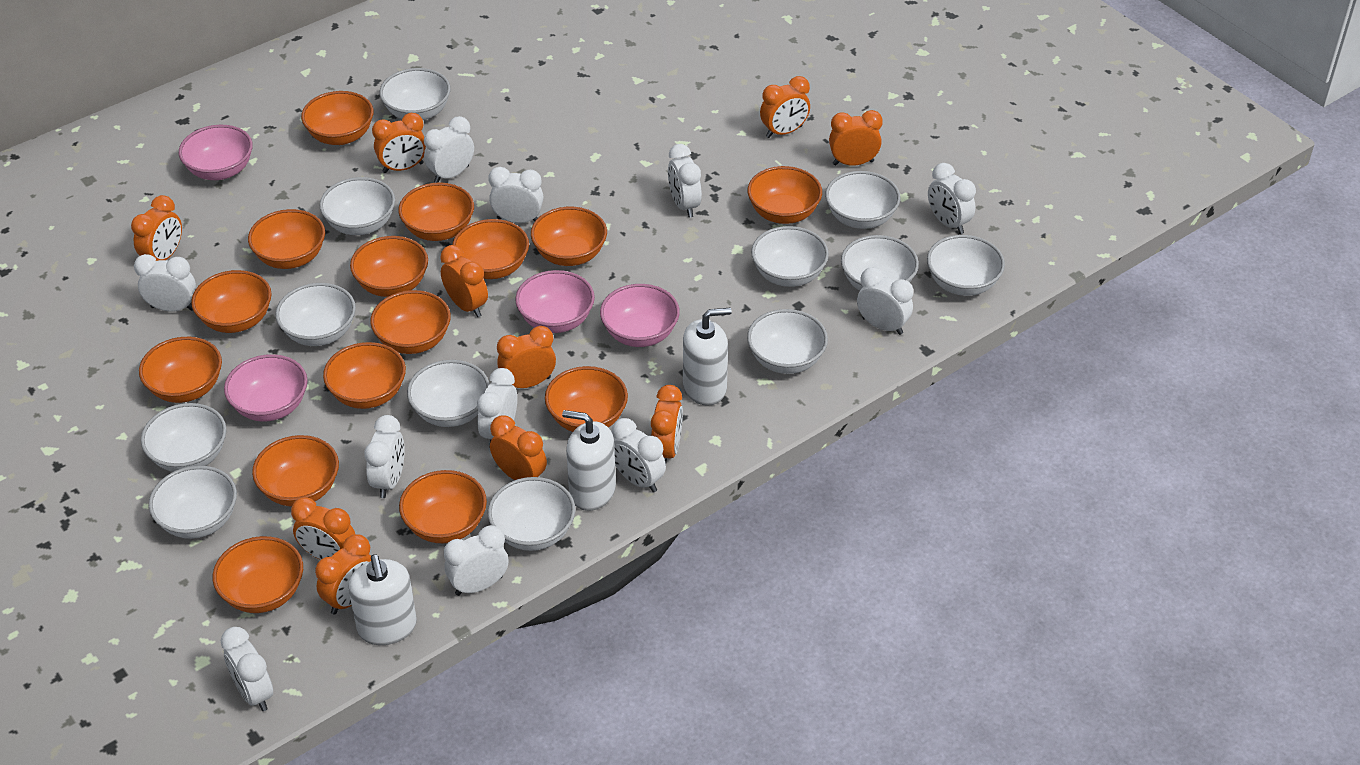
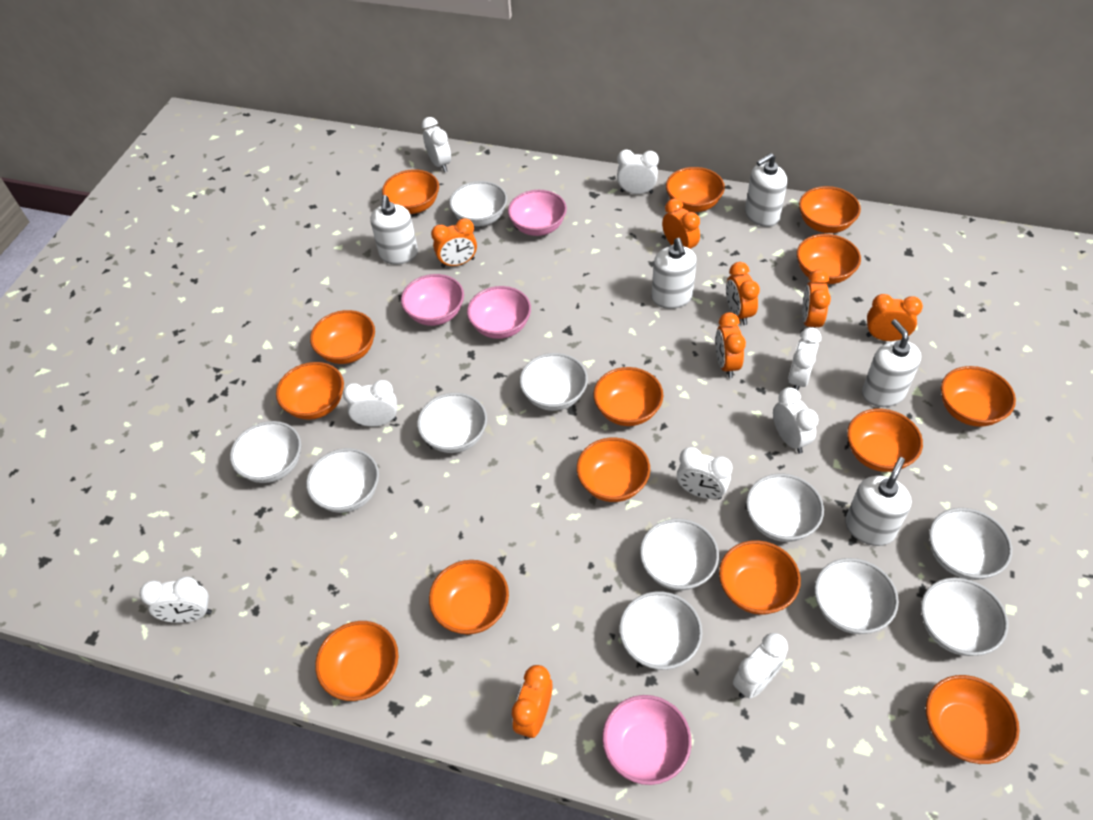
orange bowl: [139,337,222,403] [191,270,272,333] [213,536,303,613] [248,209,325,269] [252,435,339,507] [301,91,374,145] [323,342,406,409] [350,236,428,297] [370,290,451,354] [398,182,474,241] [399,470,487,543] [452,219,529,279] [531,207,607,266] [545,366,628,432] [748,166,822,224] = 15 -> [276,362,344,420] [310,310,375,364] [315,621,398,701] [382,169,439,214] [429,560,509,635] [577,437,650,502] [594,367,663,426] [666,167,725,212] [719,540,801,615] [797,234,861,284] [799,186,861,233] [847,409,923,472] [926,675,1020,764] [941,366,1016,427] = 14
orange clock: [131,195,182,261] [291,497,356,560] [315,534,371,614] [372,113,426,173] [440,245,488,317] [490,415,547,480] [497,326,556,388] [651,385,683,463] [760,76,810,138] [829,110,883,166] = 10 -> [431,218,477,268] [512,665,552,740] [662,199,700,249] [715,312,746,378] [726,262,760,325] [802,270,831,328] [866,294,923,341] = 7
white bowl: [141,403,227,472] [149,466,237,539] [275,283,356,346] [319,177,395,235] [379,68,451,120] [407,360,490,427] [488,477,575,551] [747,309,828,374] [751,226,829,287] [825,171,901,229] [841,235,919,291] [927,235,1005,296] = 12 -> [230,421,301,483] [306,448,379,513] [417,393,487,453] [449,181,507,227] [519,353,588,411] [619,591,703,670] [640,519,719,591] [746,474,824,542] [814,558,899,634] [921,577,1008,656] [929,508,1012,580] = 11
white clock: [134,254,196,312] [221,627,273,711] [364,415,405,498] [424,116,474,183] [444,525,508,596] [477,368,517,442] [488,167,544,223] [611,418,666,492] [668,144,702,218] [857,267,913,335] [928,163,976,234] = 11 -> [140,576,212,623] [343,380,397,427] [422,117,451,172] [617,150,659,194] [677,447,732,499] [733,633,788,699] [773,387,818,454] [788,327,821,391] = 8
white soap dispenser: [348,554,417,645] [562,410,616,511] [683,308,732,406] = 3 -> [370,195,418,264] [652,238,697,309] [745,153,787,227] [845,457,912,546] [862,319,921,407] = 5

